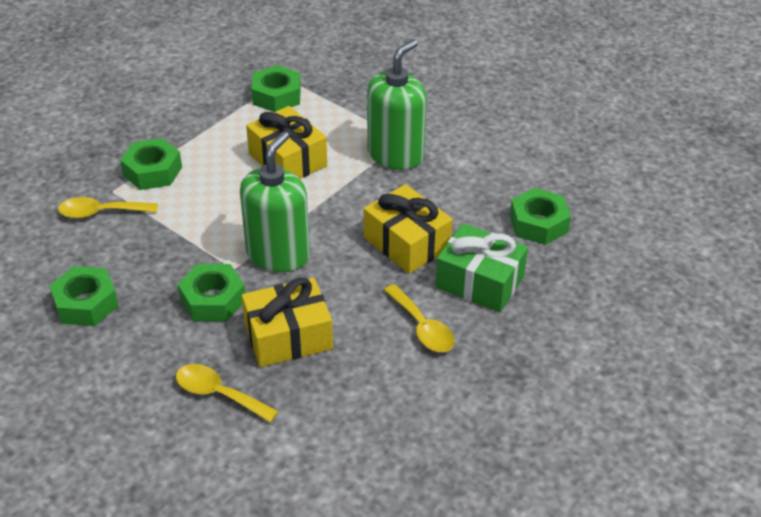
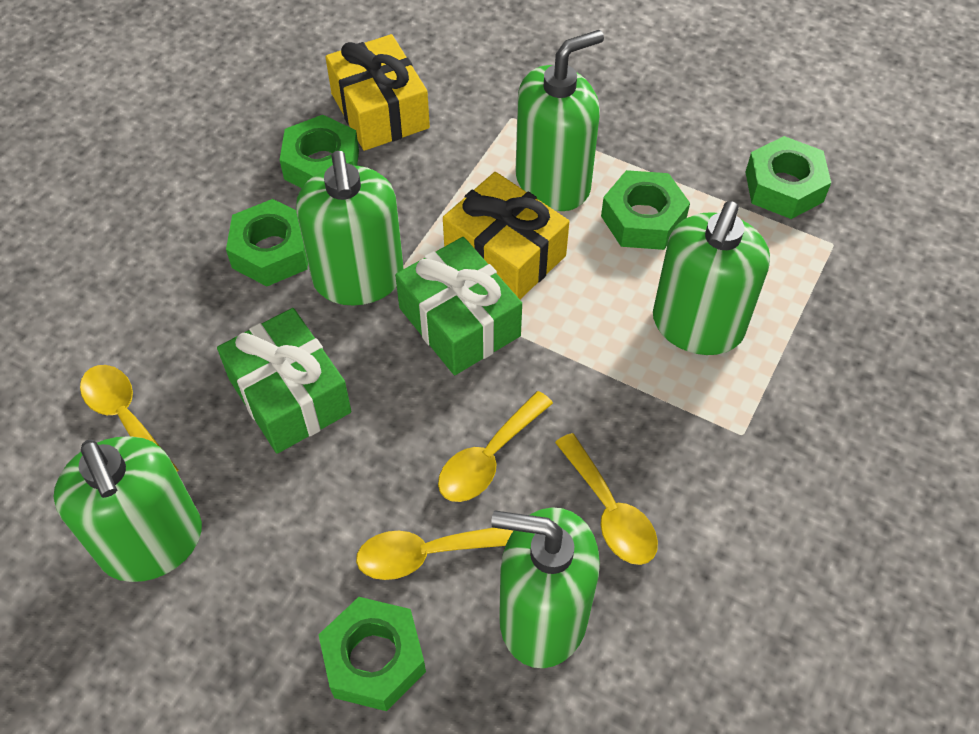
green gift: [435,223,528,312] = 1 -> [217,308,351,454] [395,237,522,375] = 2
green soap dispenser: [240,131,310,272] [367,39,427,170] = 2 -> [54,437,202,582] [296,151,404,306] [491,507,600,668] [515,30,604,211] [653,201,770,355] = 5
yellow gift: [242,278,333,367] [246,106,327,179] [364,184,453,274] = 3 -> [325,34,430,151] [443,172,569,299] = 2
yellow spoon: [58,197,158,219] [176,364,279,423] [384,284,455,352] = 3 -> [80,365,178,472] [356,528,513,580] [438,391,553,502] [555,433,658,565] = 4

